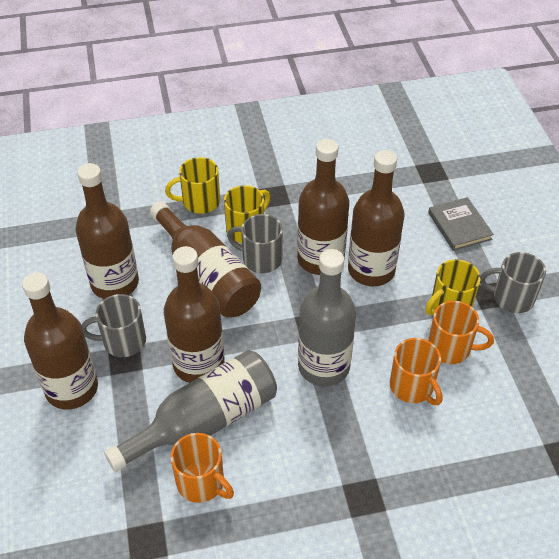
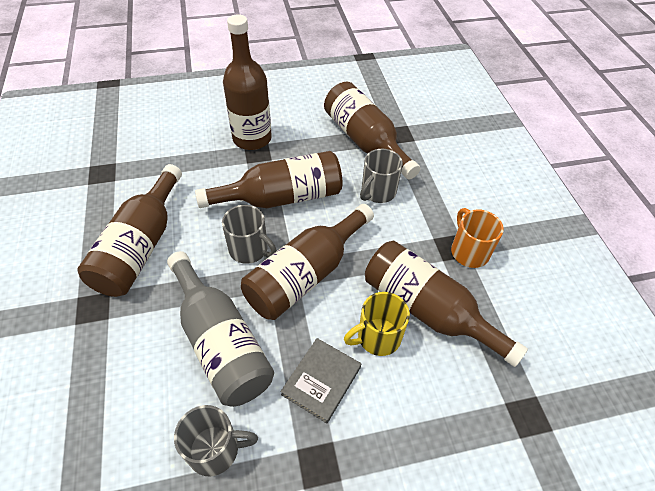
grey bottle: [104,350,277,472] [298,249,356,386] = 2 -> [167,251,274,407] = 1
orange mug: [171,433,234,503] [390,338,442,405] [428,301,494,364] = 3 -> [451,208,504,268] = 1
yellow mug: [165,157,220,214] [224,185,270,243] [425,259,481,315] = 3 -> [344,292,410,356] = 1

